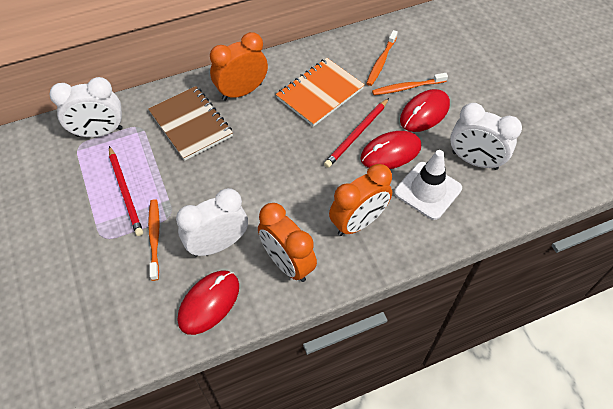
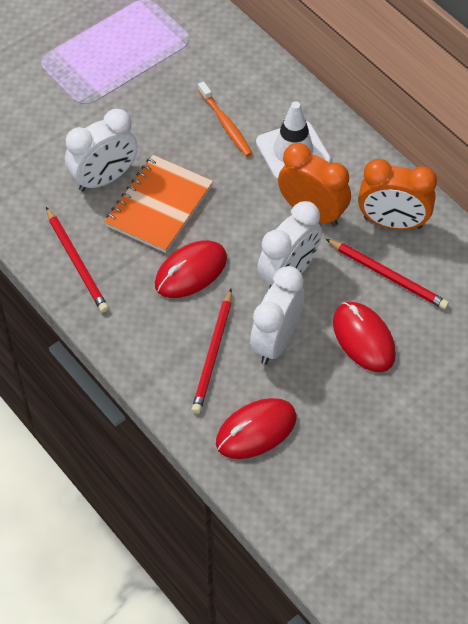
brown notebook: [148,86,233,161] = 1 -> none = 0
orange clock: [210,32,268,101] [258,203,317,282] [329,164,392,236] = 3 -> [278,143,351,226] [358,159,437,230] = 2
orange toothbrush: [148,199,160,281] [366,30,398,86] [372,73,448,95] = 3 -> [198,81,252,157] = 1
red pencil: [109,146,143,236] [324,98,389,168] = 2 -> [46,207,109,313] [192,289,232,414] [326,239,449,309] = 3

